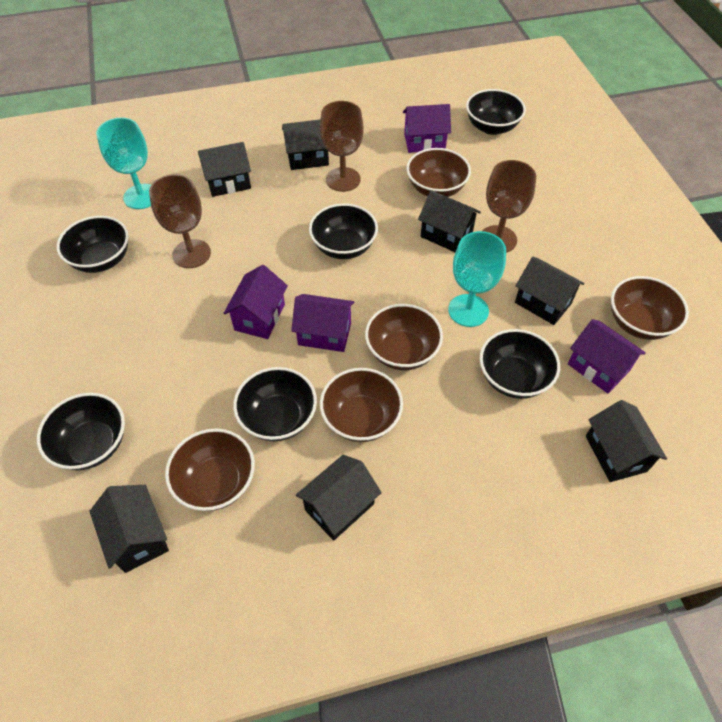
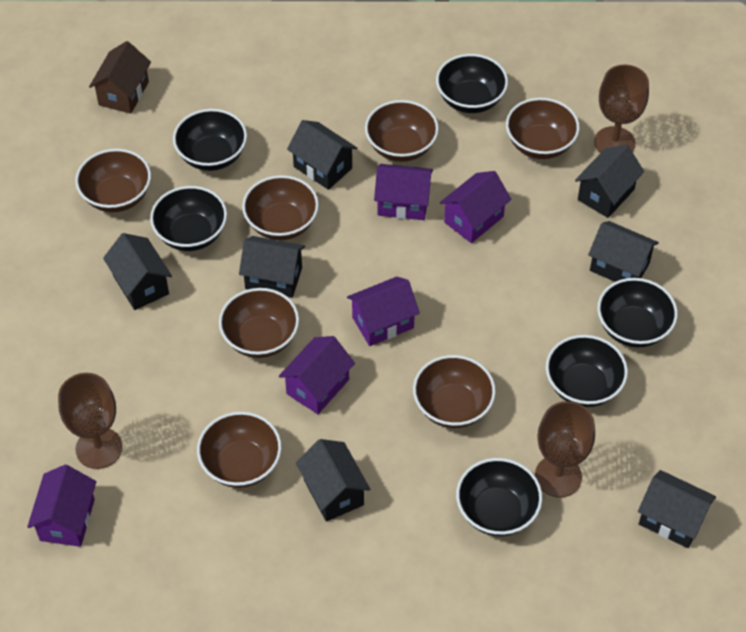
brown bowl: [165,429,255,511] [320,368,403,442] [365,304,443,370] [407,148,471,197] [611,276,689,340] = 5 -> [75,149,151,212] [197,412,282,488] [219,288,299,358] [242,175,319,240] [365,100,439,162] [413,355,496,428] [506,98,580,159] = 7
brown house: none = 0 -> [89,41,151,114] = 1
purple house: [224,265,288,339] [291,294,354,352] [403,104,451,153] [568,319,646,393] = 4 -> [27,465,96,547] [279,336,355,414] [347,276,420,346] [374,164,433,220] [440,171,511,243] = 5
turquoise goblet: [96,118,151,209] [448,231,506,327] = 2 -> none = 0

